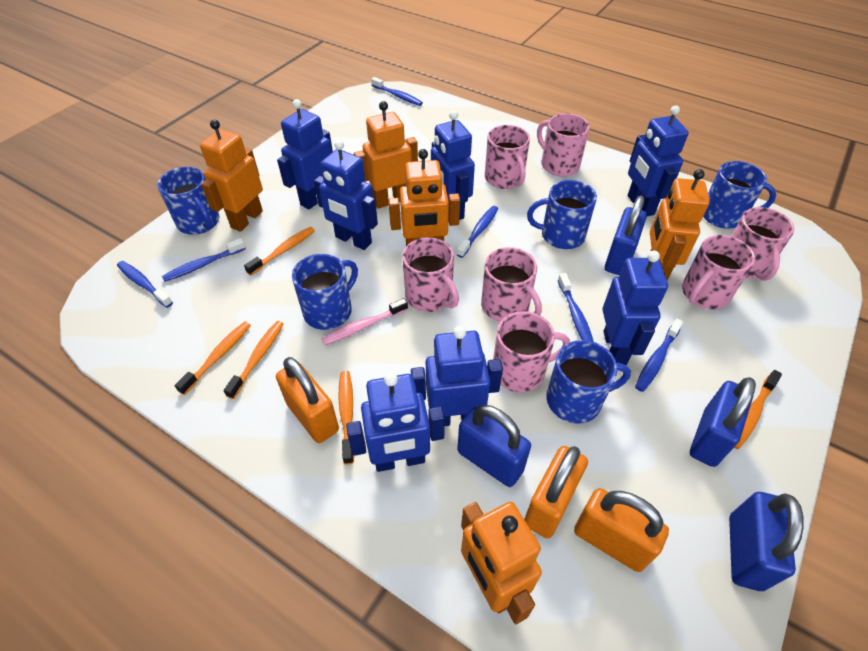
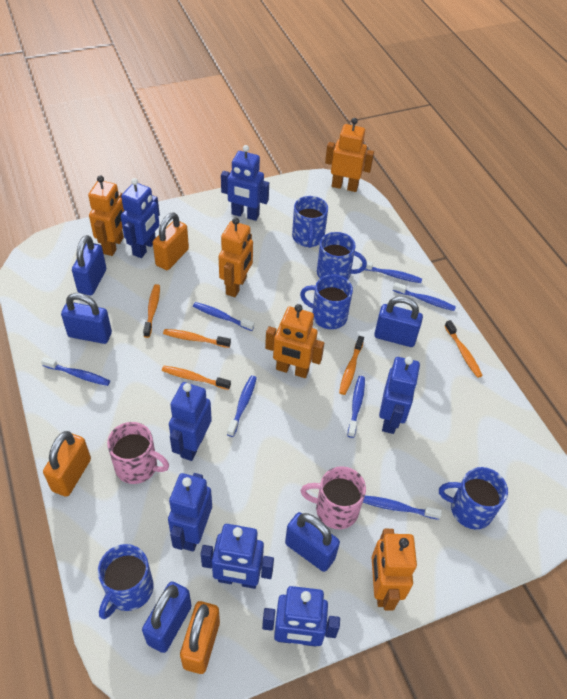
blue padlock: [458,405,531,487] [605,195,647,275] [690,377,756,467] [729,492,804,591] = 4 -> [61,293,112,344] [72,235,106,295] [142,581,192,653] [285,512,340,572] [374,296,423,347] = 5
blue toothbrush: [117,261,173,308] [162,238,246,282] [371,77,423,106] [456,206,498,258] [558,273,594,342] [635,318,684,392] = 6 -> [41,357,110,386] [193,302,254,331] [227,376,257,437] [348,376,365,438] [360,261,422,283] [363,496,442,520] [393,282,456,311] = 7
pink mug: [402,237,459,312] [481,247,542,322] [485,125,530,189] [493,311,570,393] [537,113,590,177] [682,235,755,309] [731,207,795,281] = 7 -> [107,422,169,484] [301,466,366,529] = 2
pink toothbrush: [322,298,408,345] = 1 -> none = 0

